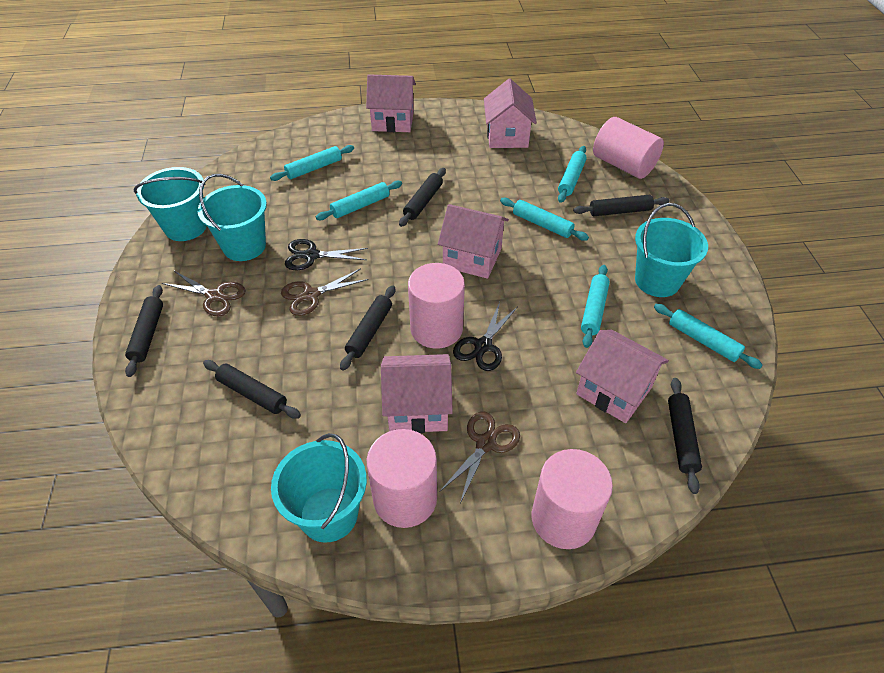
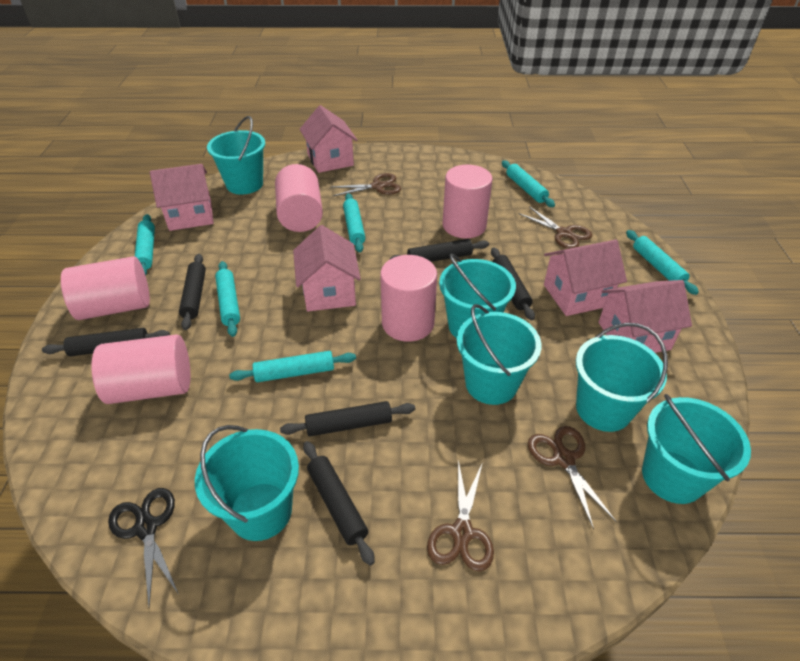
black scissors: [285,239,368,270] [453,302,517,371] = 2 -> [108,488,178,606] = 1
brown scissors: [162,271,246,316] [281,269,369,316] [439,411,520,503] = 3 -> [332,173,401,197] [427,460,494,571] [519,206,592,249] [528,426,617,529] = 4
pink cylinder: [367,429,437,528] [408,263,465,349] [532,449,613,549] [593,117,664,179] = 4 -> [61,256,150,320] [92,334,190,404] [275,164,323,232] [380,255,437,342] [442,165,493,238] = 5
turquoise bucket: [134,167,207,241] [197,174,267,261] [271,433,367,543] [635,203,708,297] = 4 -> [195,425,299,541] [207,116,265,195] [439,253,516,338] [457,304,541,405] [576,323,668,432] [642,394,751,504] = 6

